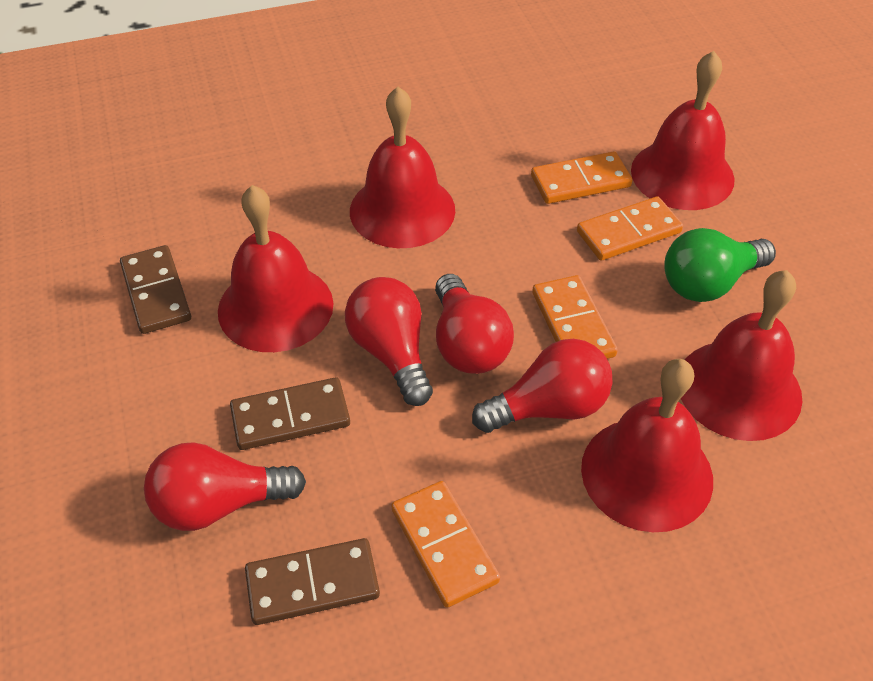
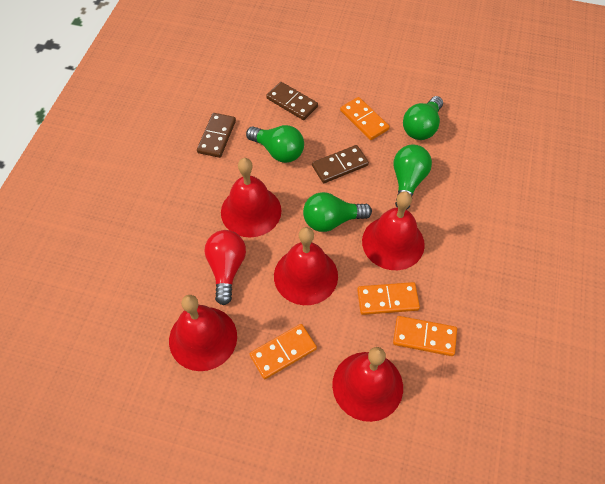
green light bulb: [664,228,776,302] = 1 -> [246,125,304,163] [303,192,372,232] [394,144,432,210] [403,96,443,140] = 4
red light bulb: [144,442,306,531] [345,277,433,406] [435,274,514,374] [472,339,612,433] = 4 -> [205,230,246,305] = 1

